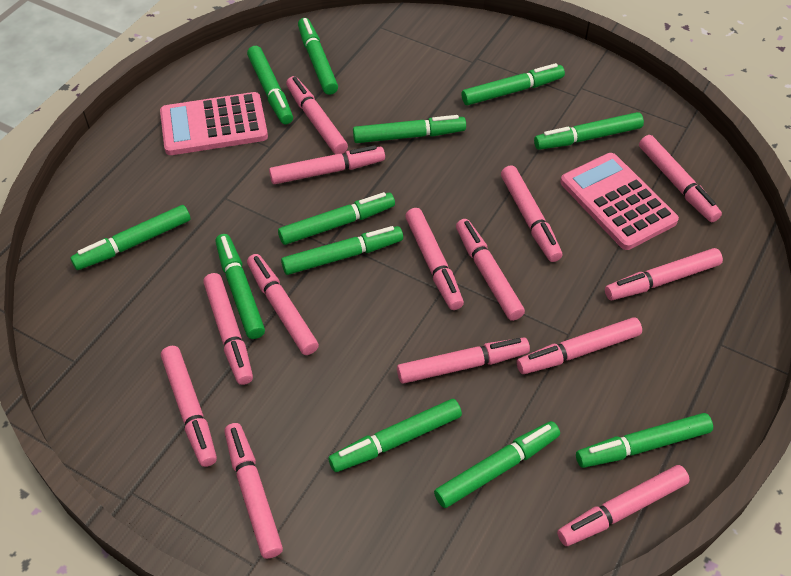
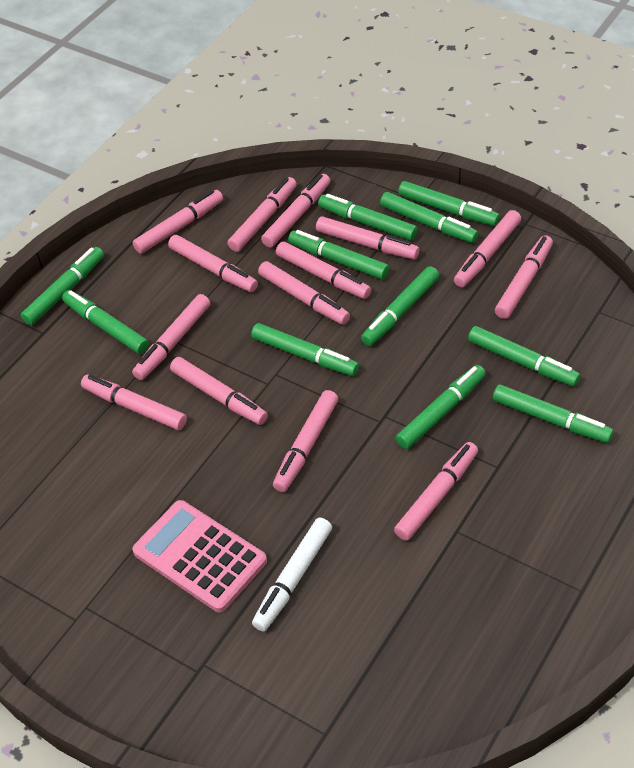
green marker: [71,205,191,270] [215,234,265,339] [247,46,293,124] [278,192,395,245] [281,226,403,275] [298,18,338,95] [328,399,462,472] [353,115,466,143] [434,421,560,508] [461,63,565,105] [534,112,644,150] [576,413,713,468] = 12 -> [21,247,104,325] [62,290,149,354] [251,323,359,376] [288,230,389,280] [318,194,418,241] [361,266,439,346] [380,192,478,243] [396,365,486,449] [398,181,500,226] [468,326,580,386] [493,385,614,443] = 11
pink calculator: [160,92,268,155] [560,153,679,250] = 2 -> [132,500,267,612] = 1
white marker: none = 0 -> [252,518,332,631] = 1

